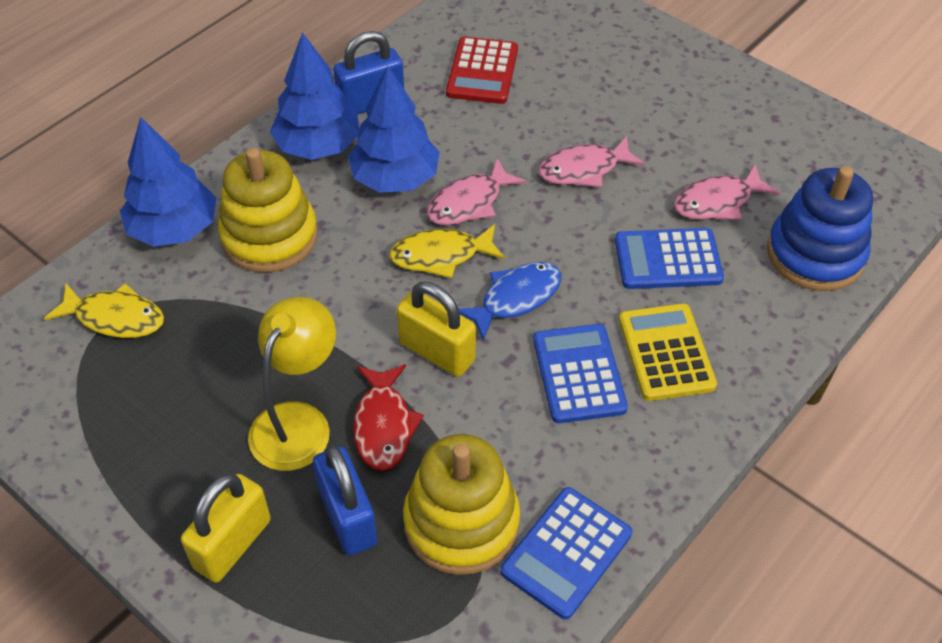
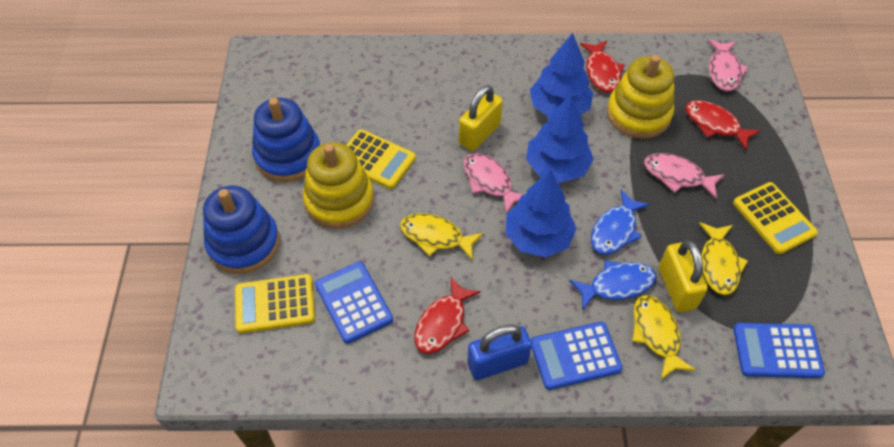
blue fish: [459,262,561,341] = 1 -> [569,260,656,311] [591,190,650,255] = 2
blue padlock: [313,445,377,556] [333,31,404,114] = 2 -> [467,325,532,380] = 1
blue stacking toy: [767,166,873,291] = 1 -> [203,186,280,274] [252,98,320,182] = 2
red calculator: [446,37,518,104] = 1 -> none = 0
red fish: [353,364,424,471] = 1 -> [414,276,481,354] [580,41,625,93] [685,100,761,150] = 3
yellow calculator: [619,303,717,401] = 1 -> [235,274,315,333] [347,129,416,189] [733,182,818,254] = 3
yellow fish: [44,283,164,338] [389,224,505,278] = 2 -> [400,213,484,260] [633,295,696,379] [699,222,748,295] = 3
yellow lamp: [248,297,336,471] = 1 -> none = 0

